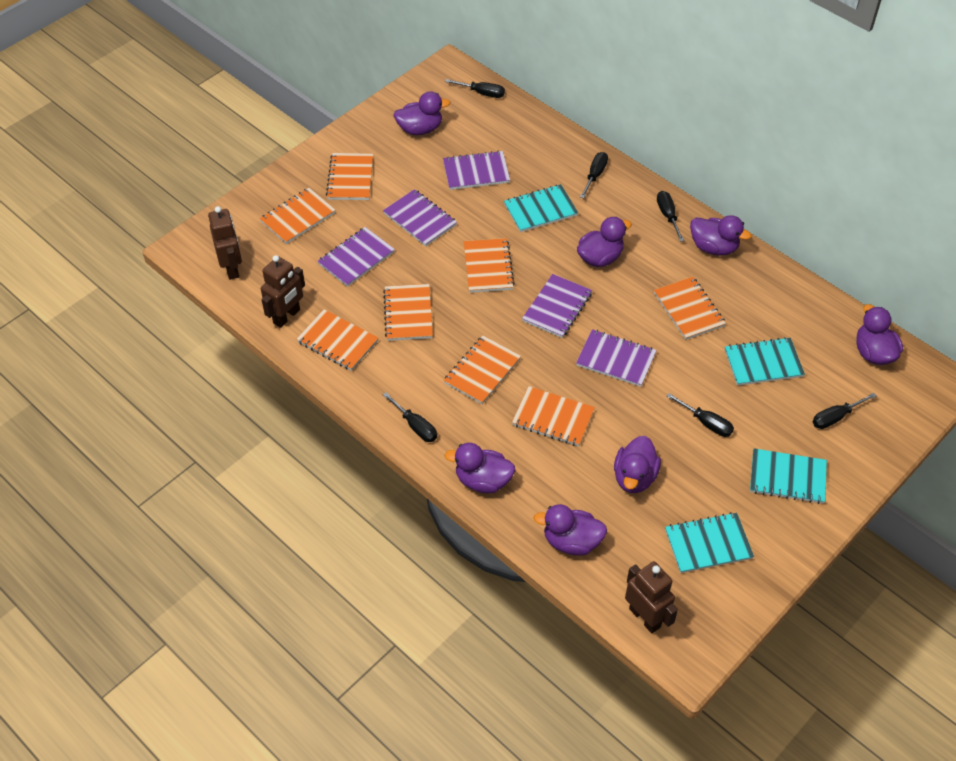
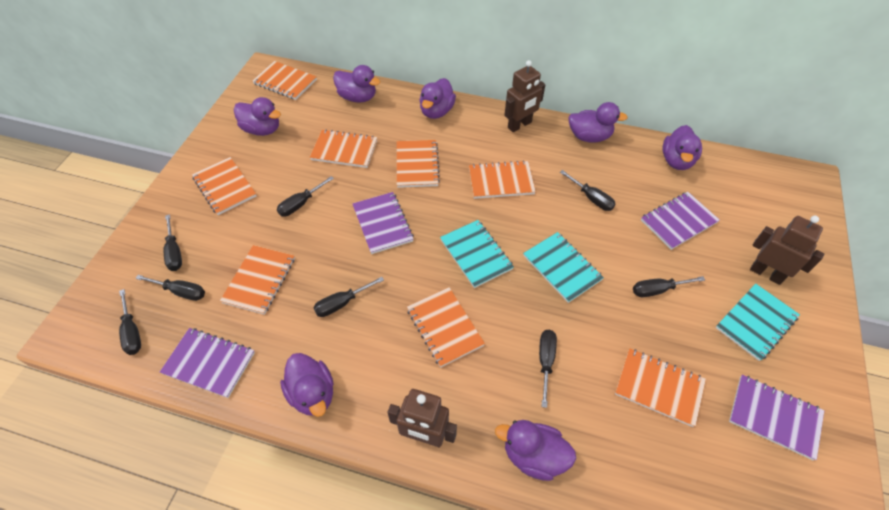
black screwdriver: [383,392,437,442] [445,79,505,98] [580,152,608,198] [657,191,684,242] [666,393,734,437] [813,393,876,429] = 6 -> [119,289,141,355] [135,275,205,301] [164,214,182,271] [277,176,334,216] [313,277,384,317] [539,330,557,408] [560,170,616,211] [633,276,705,297] = 8
purple notebook: [318,227,395,287] [383,189,457,246] [443,151,510,190] [522,274,592,338] [576,329,657,387] = 5 -> [160,328,255,398] [352,192,414,254] [641,192,720,250] [729,375,824,460] = 4
turquoise notebook: [504,184,578,232] [665,513,754,573] [725,337,805,386] [750,448,827,504] = 4 -> [440,220,514,288] [523,232,604,303] [716,284,800,361] = 3

